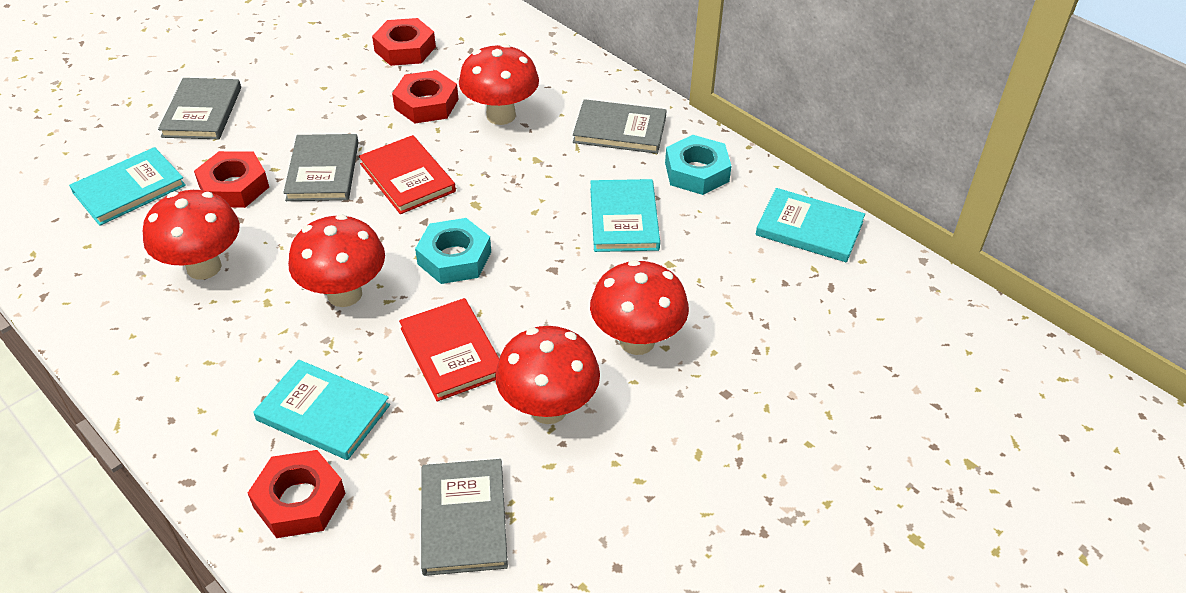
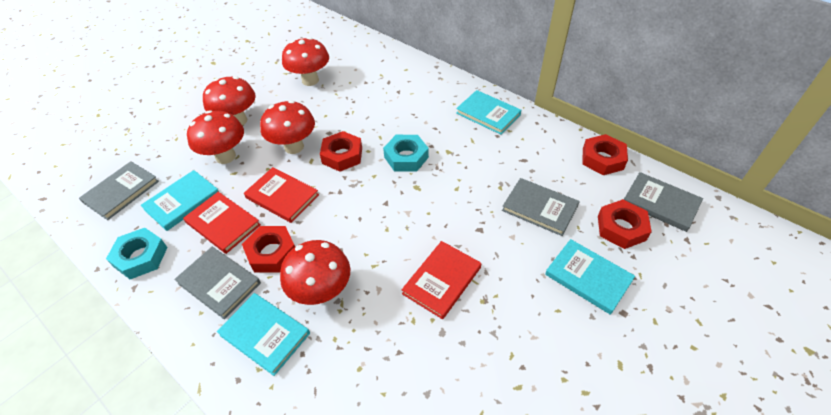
red book: [359,135,456,214] [399,298,499,402] = 2 -> [183,192,261,254] [244,167,319,223] [402,241,481,319] = 3

